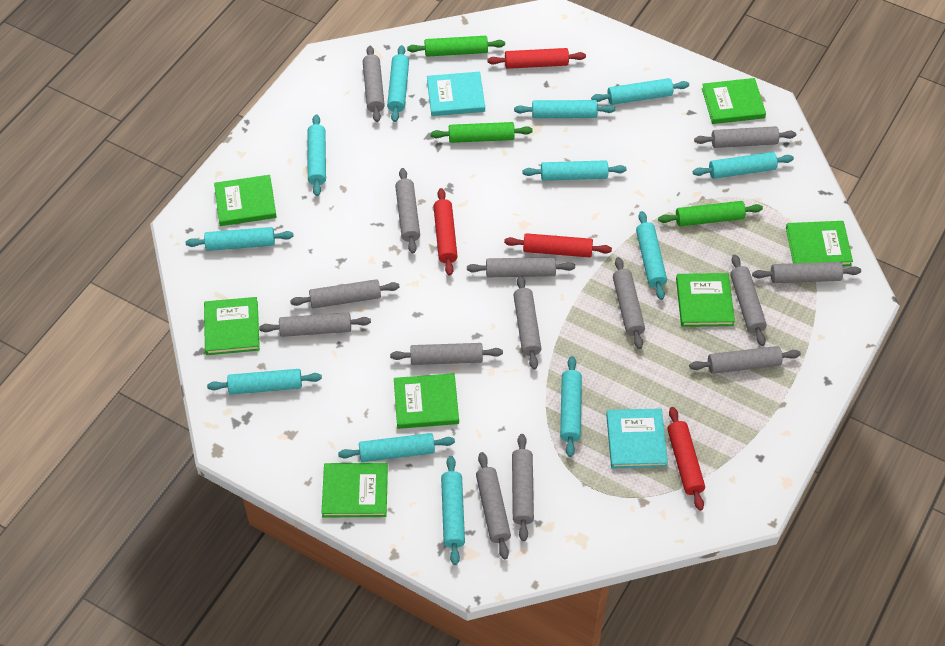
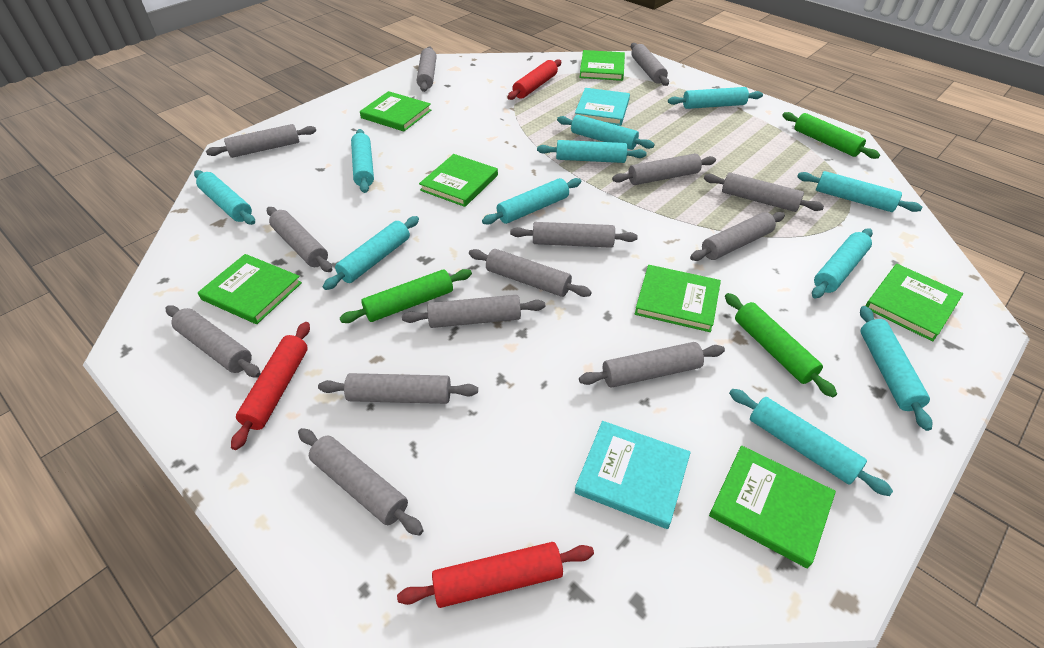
red rolling pin: [433,188,458,276] [488,48,586,69] [504,233,612,257] [667,407,705,511] = 4 -> [231,322,310,450] [397,542,594,608] [507,59,561,100] = 3
turquoise rolling pin: [186,227,294,251] [207,369,322,395] [307,114,326,196] [338,433,455,462] [387,45,409,122] [441,456,465,565] [514,100,615,118] [522,160,627,181] [560,356,582,457] [591,78,689,105] [636,211,667,300] [693,152,794,179] = 12 -> [194,170,255,225] [323,216,419,290] [351,129,374,193] [482,178,581,225] [537,140,647,163] [557,115,655,150] [668,87,763,109] [729,389,893,496] [797,171,922,212] [812,228,873,298] [860,306,932,431] = 11

